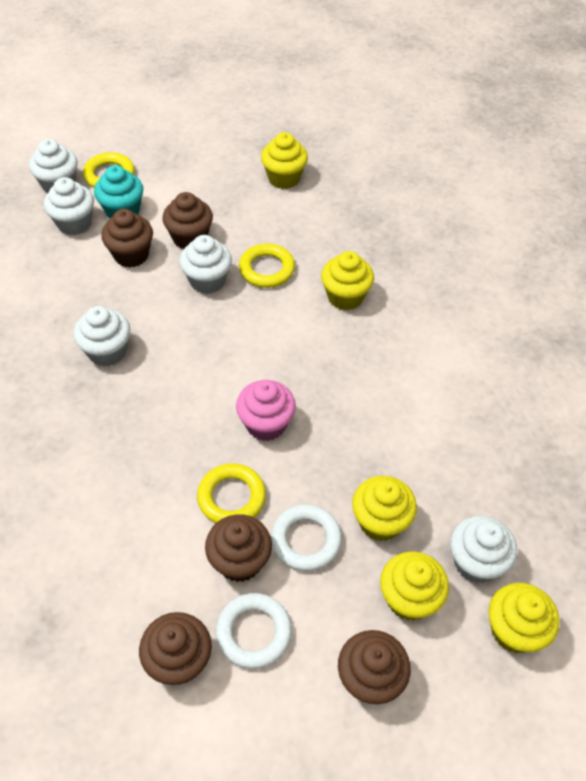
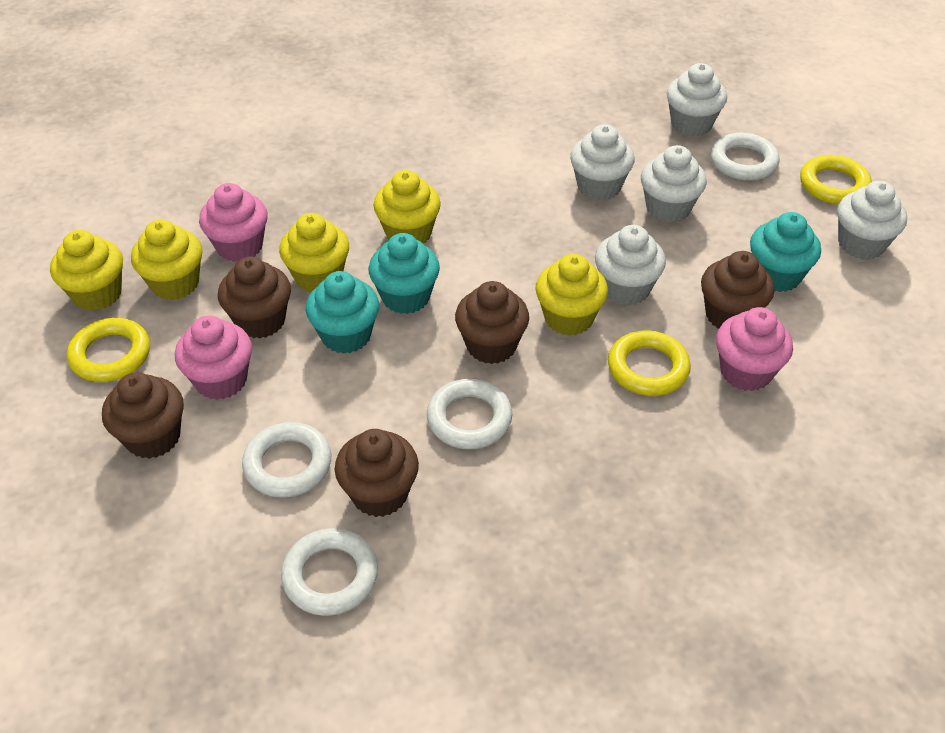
pink cupcake: [236,380,296,441] = 1 -> [175,315,252,400] [199,183,268,262] [716,307,793,391] = 3
turquoise cupcake: [94,165,143,218] = 1 -> [306,271,379,354] [368,233,440,314] [750,212,821,292] = 3
white ring: [216,593,292,669] [271,504,342,571] = 2 -> [242,422,331,498] [281,528,378,616] [427,379,512,449] [710,133,780,181] = 4

